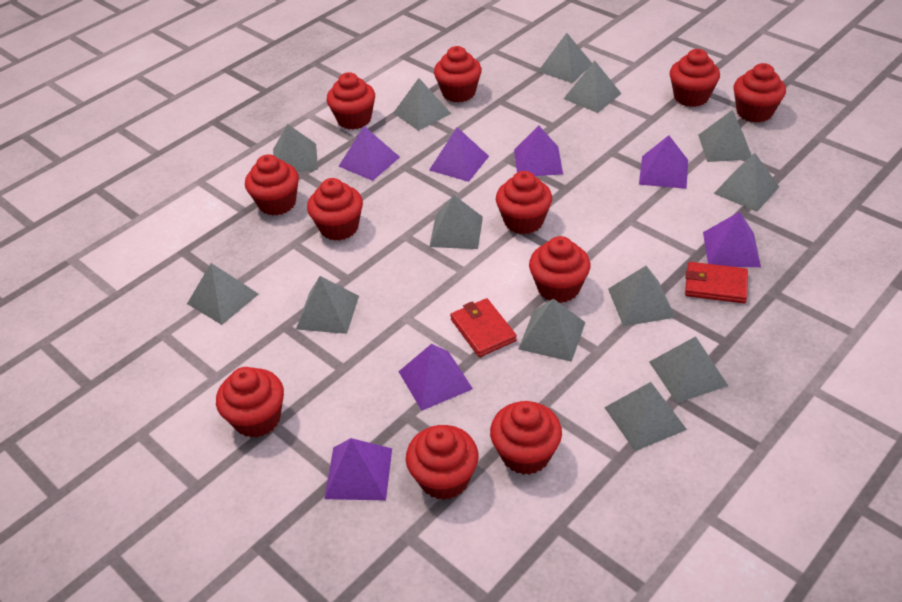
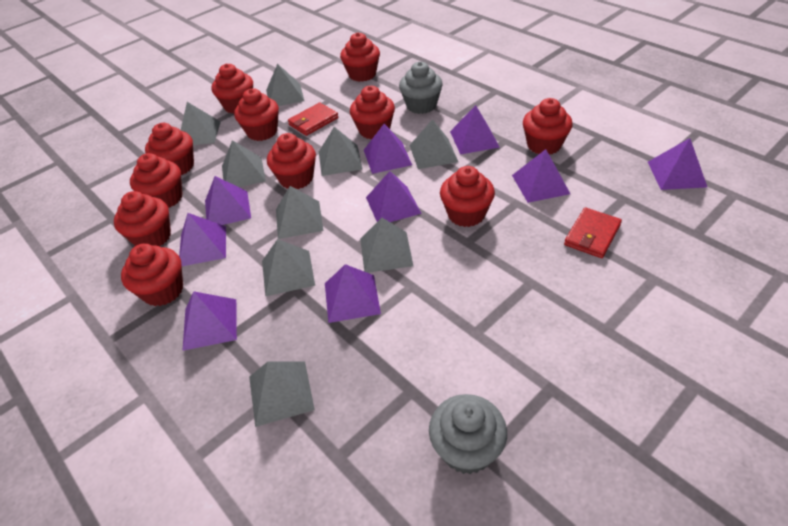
grey cupcake: none = 0 -> [399,62,443,114] [429,394,507,474] = 2
grey pyramid: [187,263,259,325] [273,124,318,173] [296,276,359,334] [393,78,451,131] [429,195,483,249] [518,299,585,362] [538,33,592,83] [563,60,622,113] [604,382,687,451] [608,266,676,326] [649,336,728,403] [698,110,752,162] [713,153,779,212] = 13 -> [180,102,221,145] [222,140,266,187] [249,361,315,427] [262,239,315,297] [266,64,304,106] [276,186,324,239] [319,127,363,176] [360,218,413,273] [409,119,458,169] = 9
purple pyramid: [324,438,392,500] [339,126,400,181] [398,344,473,411] [429,127,489,182] [514,125,563,176] [639,135,688,189] [703,212,761,267] = 7 -> [179,213,226,266] [182,291,237,351] [205,176,251,225] [325,264,381,323] [364,124,412,174] [366,171,422,222] [450,105,500,154] [512,149,570,203] [648,138,707,190] = 9

